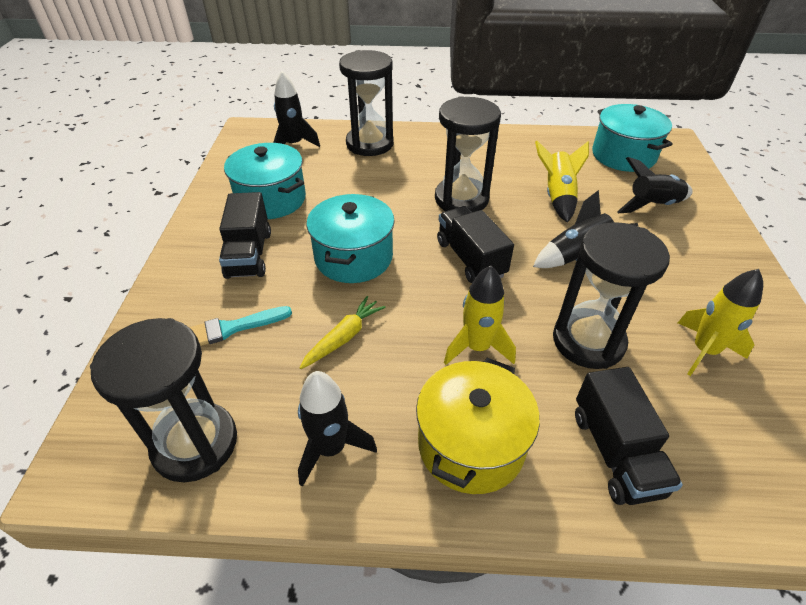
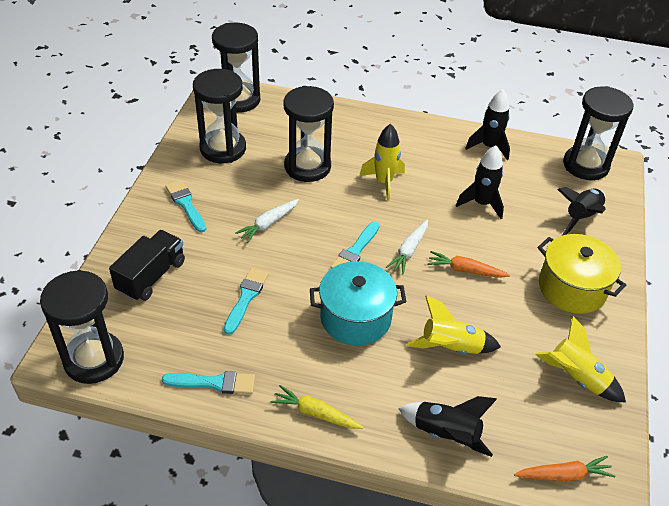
black hourglass: [90,318,237,482] [339,50,394,156] [435,96,501,212] [553,222,670,369] = 4 -> [40,270,124,384] [193,69,246,163] [212,23,260,113] [283,86,334,182] [563,86,634,180] = 5
black truck: [219,192,271,279] [437,206,514,283] [575,367,683,505] = 3 -> [109,230,185,301] = 1
orange carrot: none = 0 -> [427,251,510,278] [514,456,616,482] = 2
turquoise brush: [189,306,292,346] = 1 -> [162,371,255,394] [165,180,206,232] [224,268,269,335] [331,221,380,269] = 4
turquoise pot: [224,143,306,219] [307,194,395,283] [592,104,672,172] = 3 -> [310,261,406,345] = 1
white carrot: none = 0 -> [235,199,299,243] [386,220,428,275] = 2

